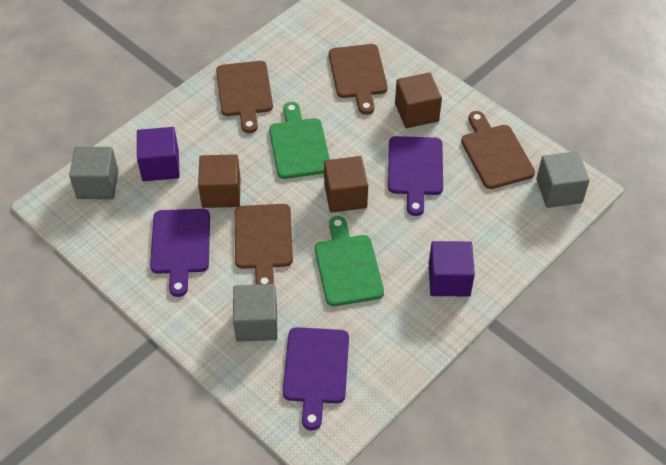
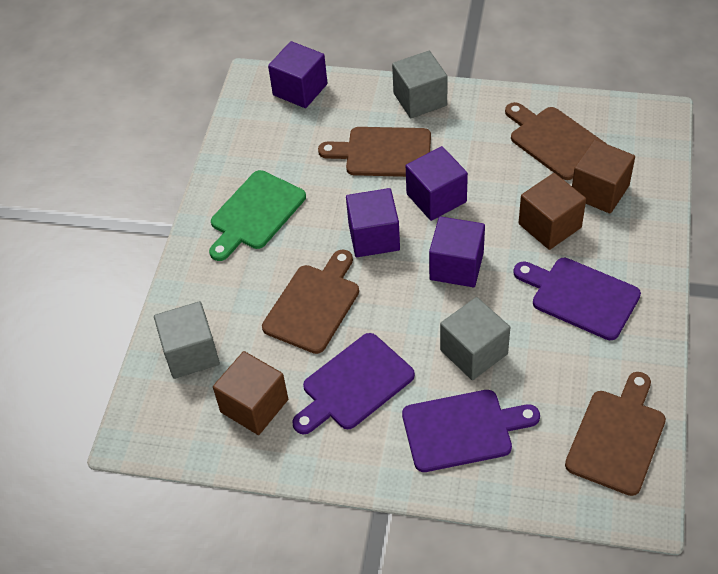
green cutting board: [269,102,330,179] [315,216,384,306] = 2 -> [209,170,306,261] = 1
purple cube: [137,127,180,181] [429,241,475,296] = 2 -> [268,41,327,108] [346,188,400,257] [406,146,468,221] [429,216,485,287] = 4

